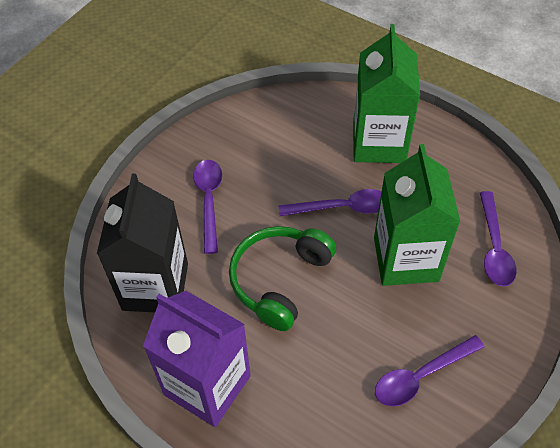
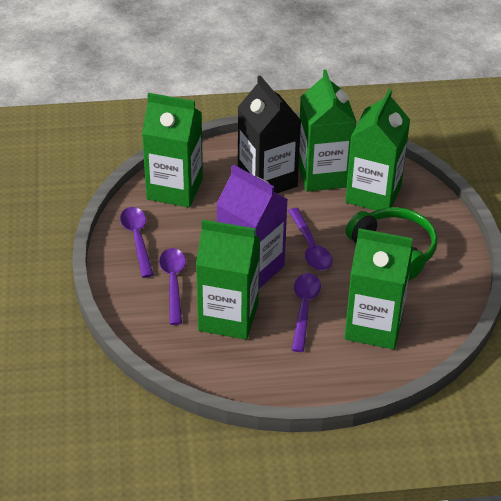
green carton: [353,24,420,163] [374,144,460,286] = 2 -> [142,93,203,208] [196,219,260,340] [299,70,356,192] [345,89,410,210] [345,228,413,349] = 5

